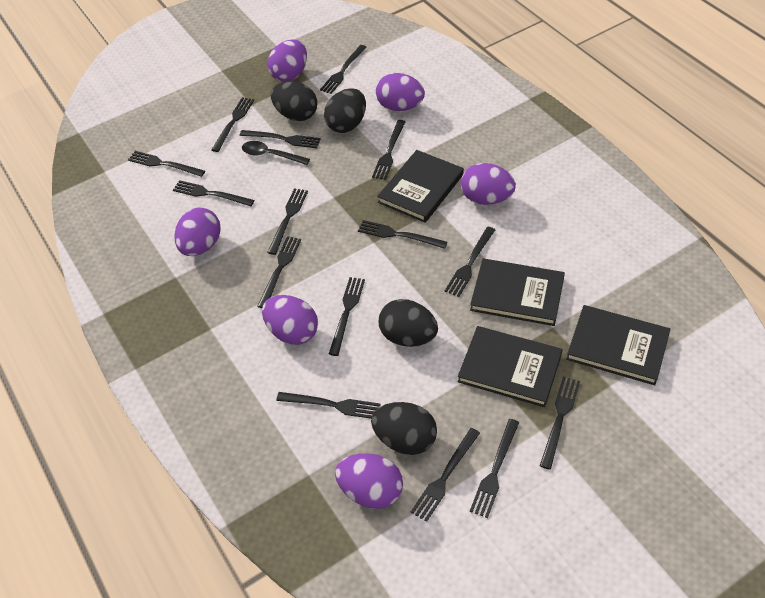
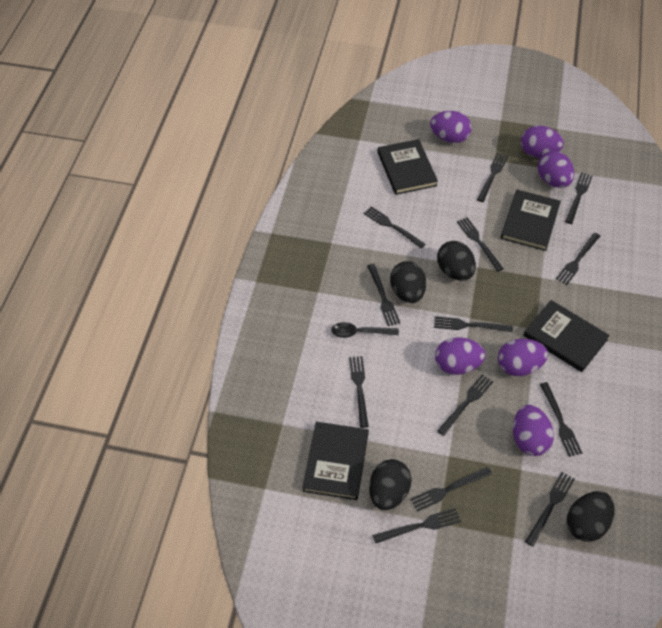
black fork: [128,151,205,177] [173,180,254,206] [212,97,254,152] [240,130,321,148] [257,236,301,308] [267,188,308,255] [276,392,381,419] [320,45,366,94] [329,277,365,356] [358,220,447,249] [372,120,406,180] [411,428,480,522] [445,227,495,297] [470,419,519,518] [540,377,580,470] = 15 -> [349,356,369,428] [363,206,426,249] [367,264,400,326] [373,508,461,543] [410,467,492,512] [434,316,513,332] [437,374,493,436] [457,217,503,272] [477,152,508,202] [525,472,575,546] [540,382,582,457] [556,233,600,285] [565,172,592,224] = 13

